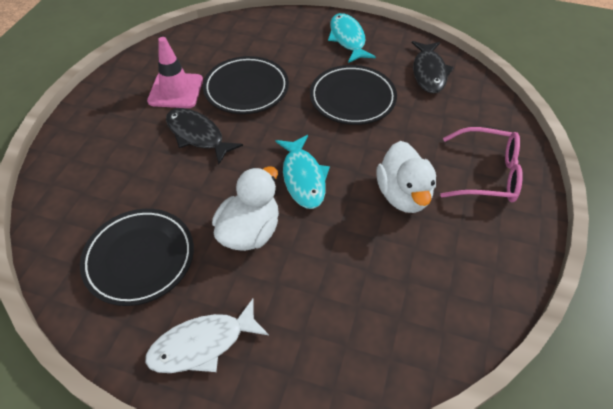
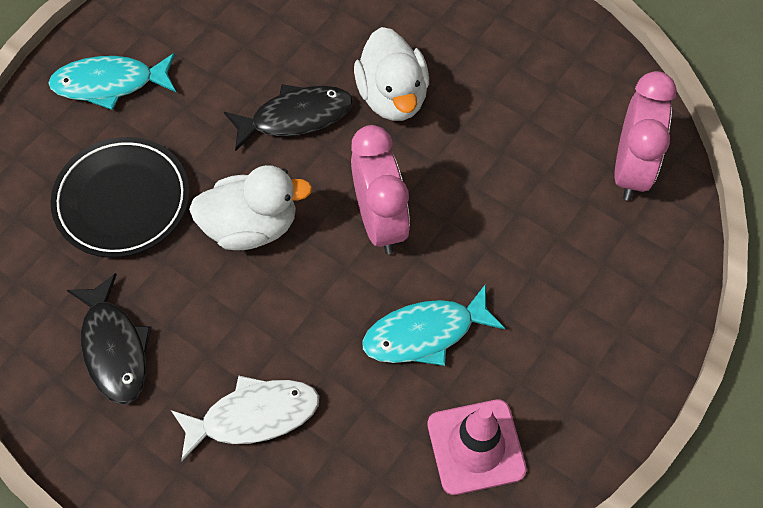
black plate: [80,209,194,306] [203,56,289,114] [310,65,397,125] = 3 -> [51,137,189,258] = 1
pink clock: none = 0 -> [351,125,410,254] [614,71,677,200] = 2
pink glasses: [440,127,523,202] = 1 -> none = 0

